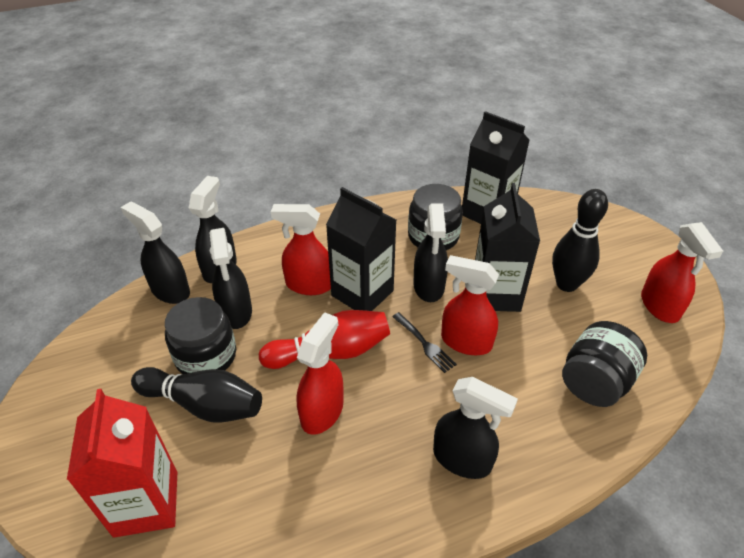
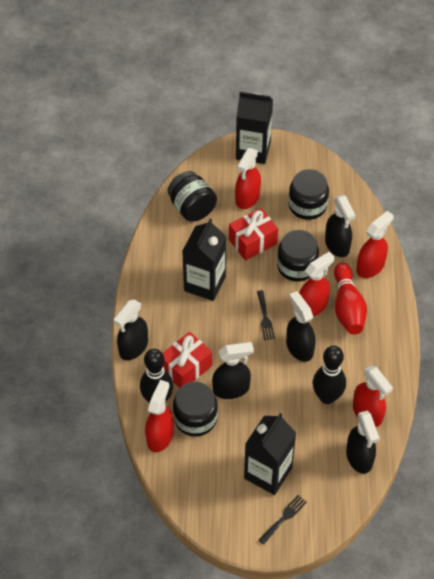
black fork: [392,312,457,373] = 1 -> [257,290,275,340] [258,495,307,545] = 2
black jar: [165,297,236,374] [408,184,463,250] [562,321,647,407] = 3 -> [168,171,217,222] [173,381,218,436] [277,230,319,282] [289,169,329,220] = 4
red carton: [67,389,177,538] = 1 -> none = 0
red gift: none = 0 -> [163,332,212,388] [229,208,278,260] = 2
red spray bottle: [271,204,331,295] [297,312,344,435] [441,255,499,355] [641,222,723,323] = 4 -> [145,380,174,452] [235,148,261,209] [299,252,335,316] [353,365,393,427] [357,211,394,278] = 5

